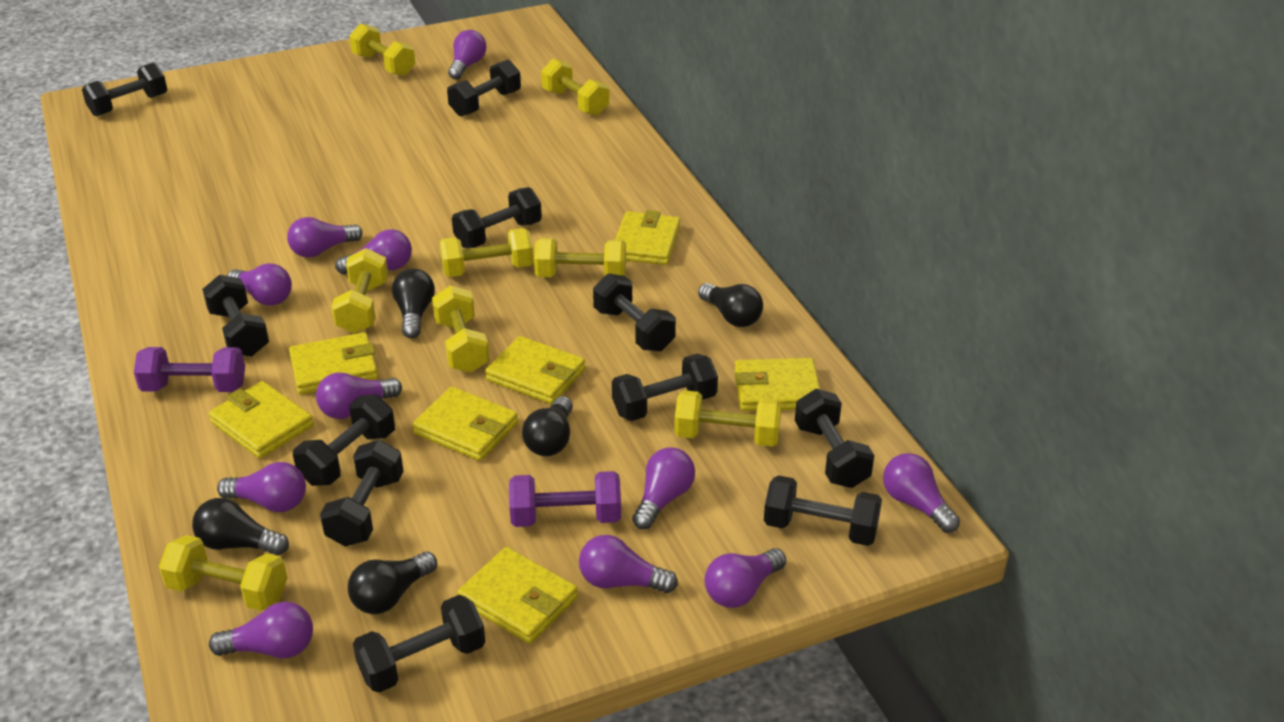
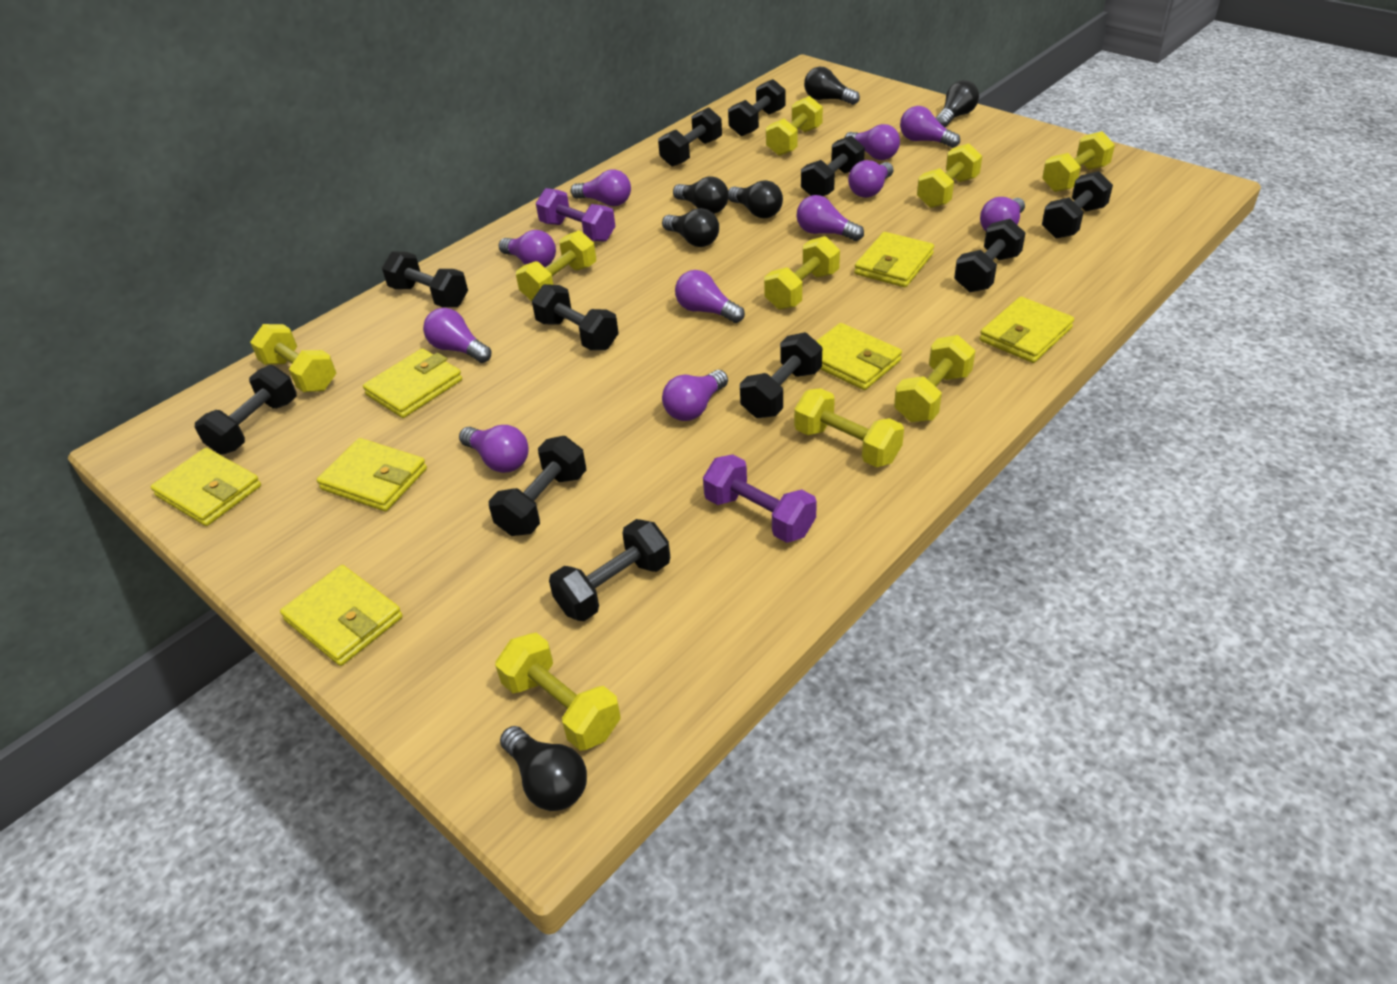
black light bulb: [192,498,289,555] [348,552,437,614] [392,268,435,338] [522,396,573,456] [698,283,763,327] = 5 -> [500,726,587,811] [662,208,719,247] [673,176,729,214] [728,180,783,218] [804,67,860,105] [936,80,979,127] = 6
yellow dumbbell: [159,535,288,611] [331,248,388,334] [349,24,415,76] [432,285,489,373] [439,228,534,277] [534,238,626,277] [541,59,609,116] [674,390,782,447] = 8 -> [250,324,336,392] [495,633,621,751] [516,230,596,301] [764,236,840,310] [766,96,823,156] [794,388,904,467] [894,335,975,422] [917,143,982,208] [1042,131,1115,192] = 9

